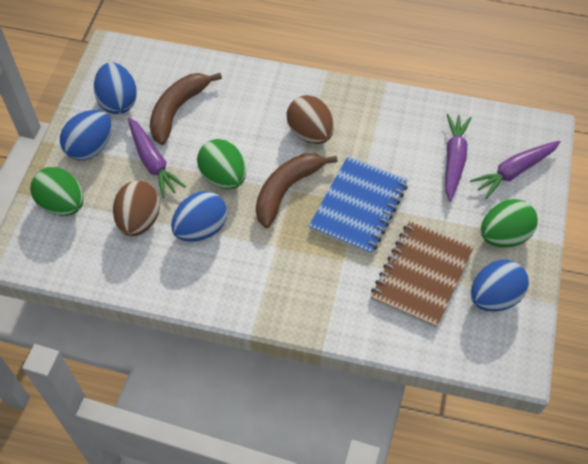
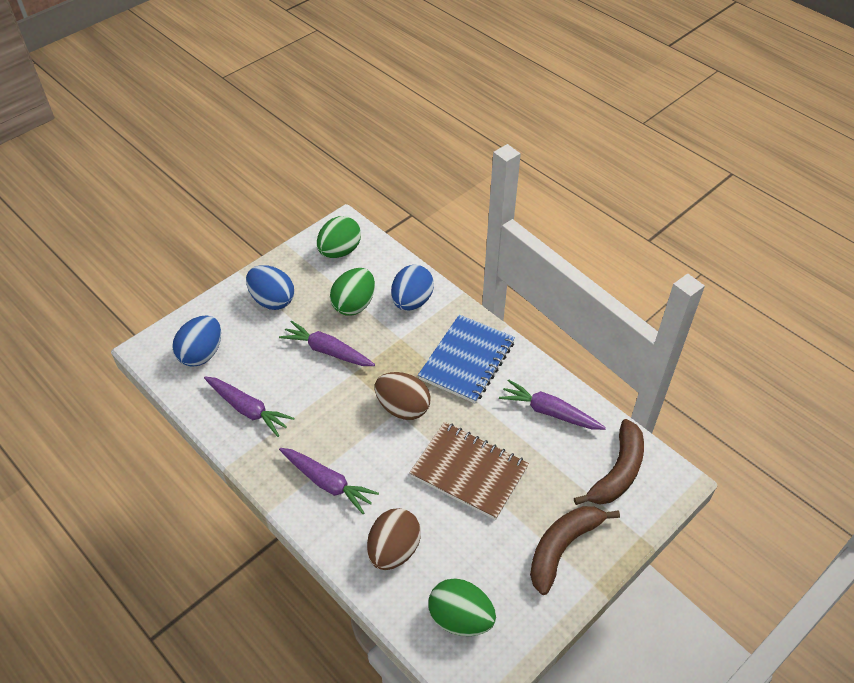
blue egg: [60,110,112,160] [94,62,137,114] [171,191,227,242] [471,260,529,311] = 4 -> [172,315,221,367] [246,265,294,310] [391,265,434,311] = 3
purple carrot: [128,117,186,198] [445,114,472,202] [470,141,560,199] = 3 -> [204,376,294,437] [279,321,375,366] [279,448,379,514] [499,379,606,430] = 4

